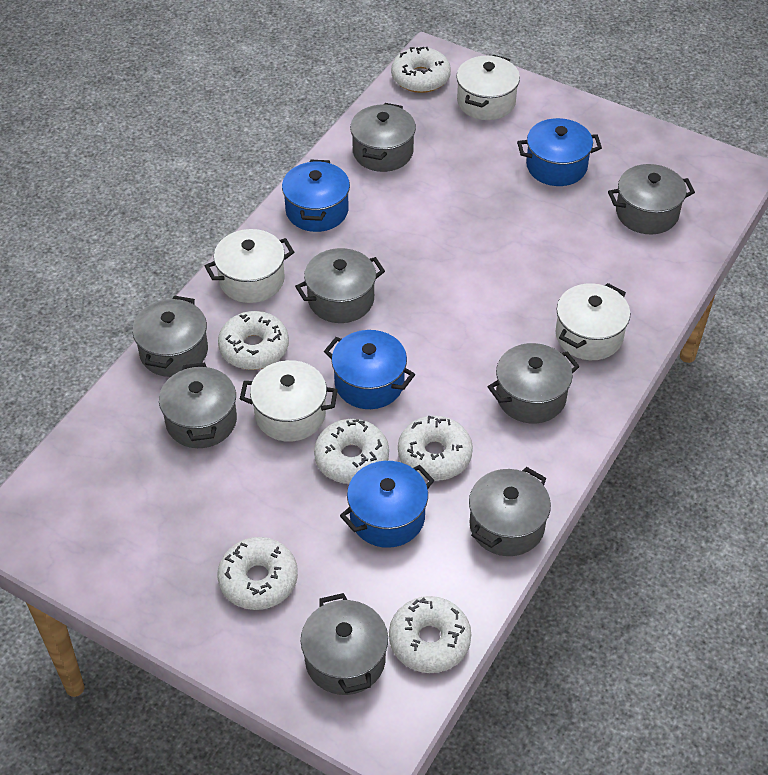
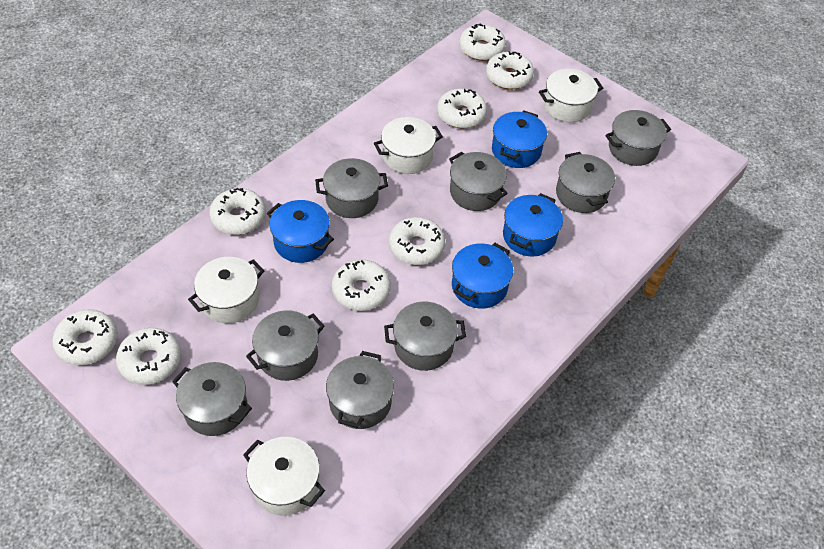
white donut: [218,311,289,370] [218,537,298,610] [314,419,389,484] [389,596,471,673] [391,47,451,93] [398,416,473,481] = 6 -> [52,309,118,365] [116,328,181,385] [209,188,266,235] [332,260,391,311] [389,217,445,265] [437,89,487,128] [459,23,506,61] [486,52,534,89] = 8

